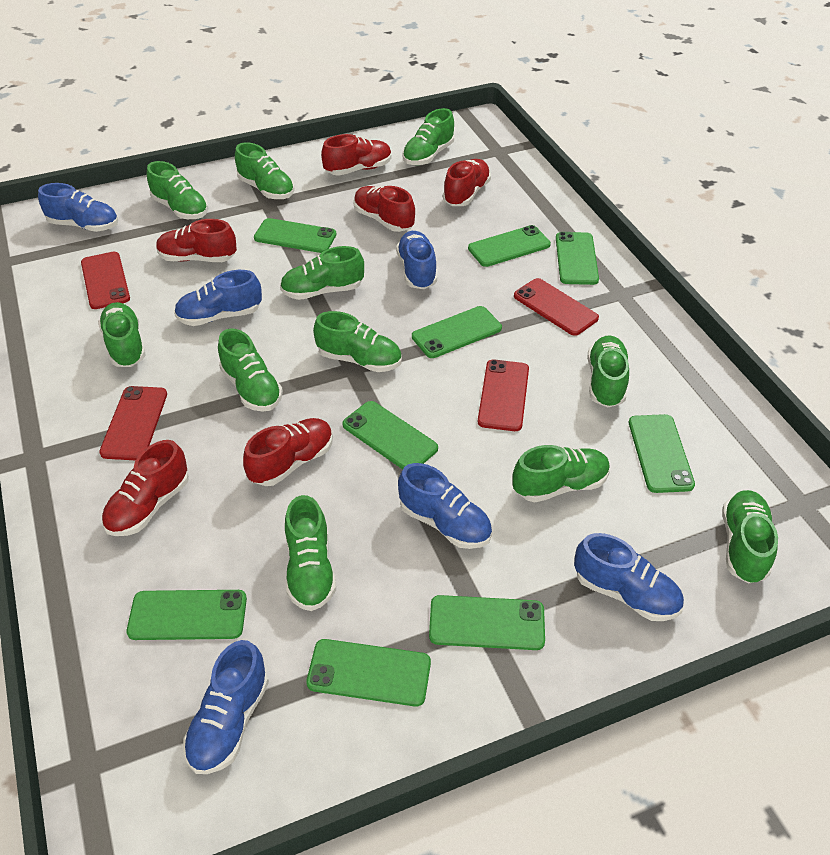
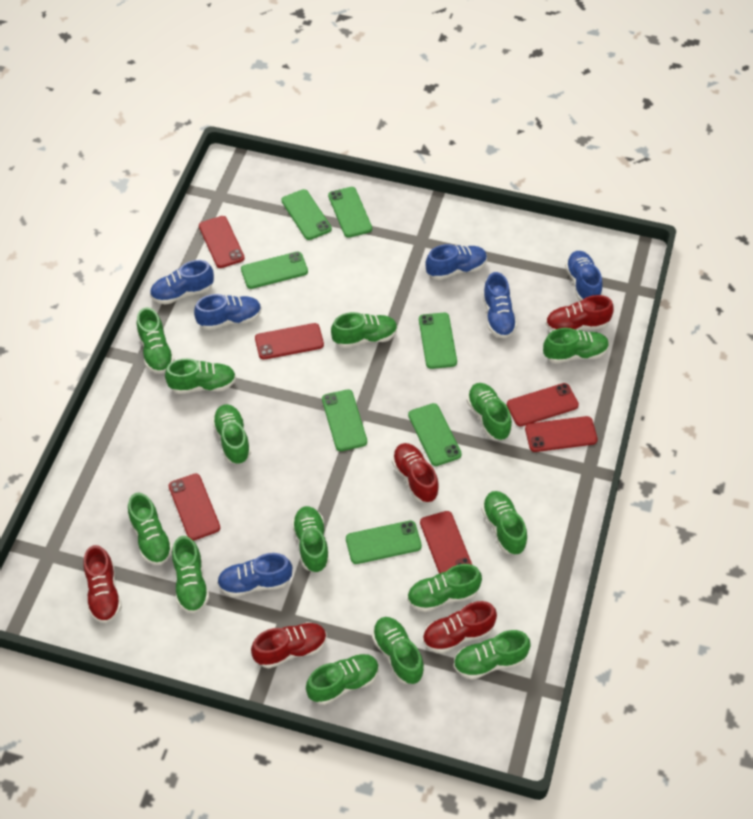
green phone: [127,590,247,640] [254,218,336,253] [306,639,431,707] [342,401,438,470] [412,306,502,358] [429,595,545,650] [468,225,551,267] [556,232,599,285] [629,414,695,493] = 9 -> [241,252,308,289] [281,189,332,240] [322,389,367,451] [328,187,372,238] [346,521,422,564] [408,403,462,466] [419,313,457,369] = 7
green shoe: [98,302,146,367] [147,161,208,219] [218,329,283,412] [235,142,295,199] [280,246,364,300] [285,495,336,611] [313,311,402,372] [402,108,454,165] [512,445,610,502] [587,335,629,407] [722,490,778,583] = 11 -> [128,493,173,565] [137,307,175,374] [165,358,236,394] [172,536,209,614] [212,404,251,464] [292,506,330,572] [306,654,379,705] [331,312,398,348] [372,617,424,684] [407,564,482,612] [453,630,531,680] [467,383,512,440] [481,491,527,554] [543,328,609,363] = 14
red phone: [81,252,130,309] [99,386,167,460] [478,360,529,431] [514,278,599,336] = 4 -> [169,473,220,540] [199,216,245,268] [255,323,324,360] [420,511,472,574] [507,383,579,426] [525,416,598,452] = 6
red shoe: [102,440,189,536] [156,219,237,262] [243,418,333,486] [321,134,392,176] [353,186,415,232] [443,159,491,206] = 6 -> [83,545,122,623] [251,622,327,669] [392,443,439,502] [423,601,497,654] [546,295,614,331] = 5

